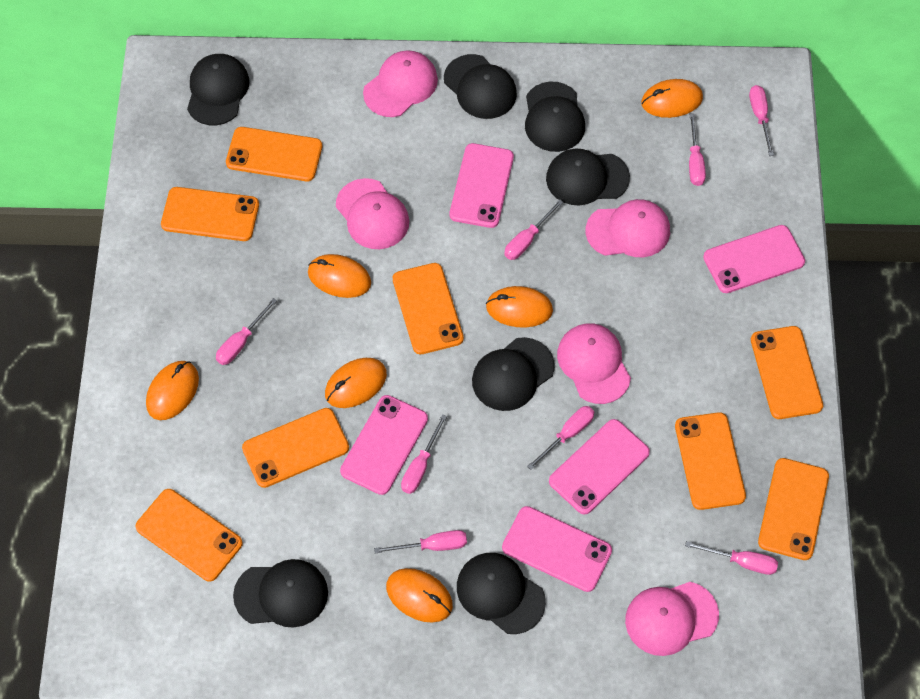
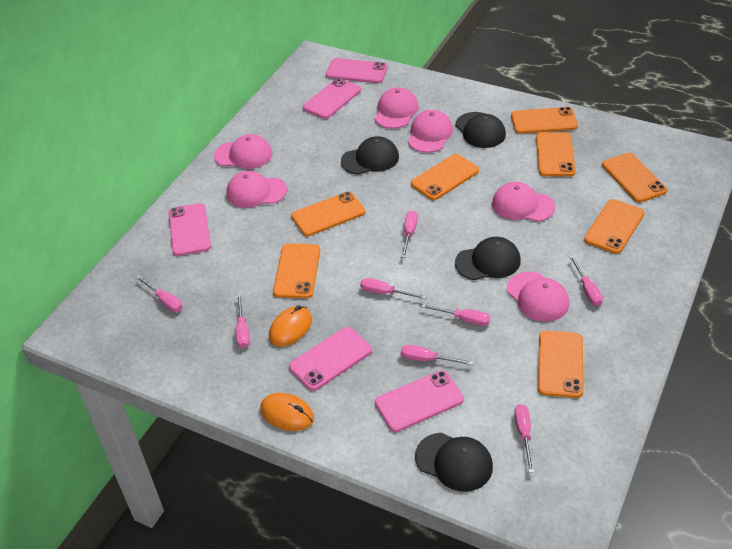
black cap: [187,54,250,125] [233,559,328,628] [444,54,517,119] [457,553,546,634] [472,337,555,411] [525,82,585,152] [546,149,630,205] = 7 -> [341,136,399,175] [415,433,493,492] [455,112,506,148] [455,237,521,280] = 4
orange mouse: [146,361,199,420] [308,254,371,298] [325,358,387,408] [386,568,453,623] [486,286,553,327] [641,79,703,118] = 6 -> [260,393,314,431] [269,305,312,347] = 2
pink cap: [336,178,409,249] [363,50,438,117] [557,323,631,404] [586,199,670,257] [625,582,719,656] = 5 -> [214,134,272,169] [226,171,287,208] [374,87,419,129] [408,110,453,153] [492,182,555,222] [507,272,569,322] = 6

